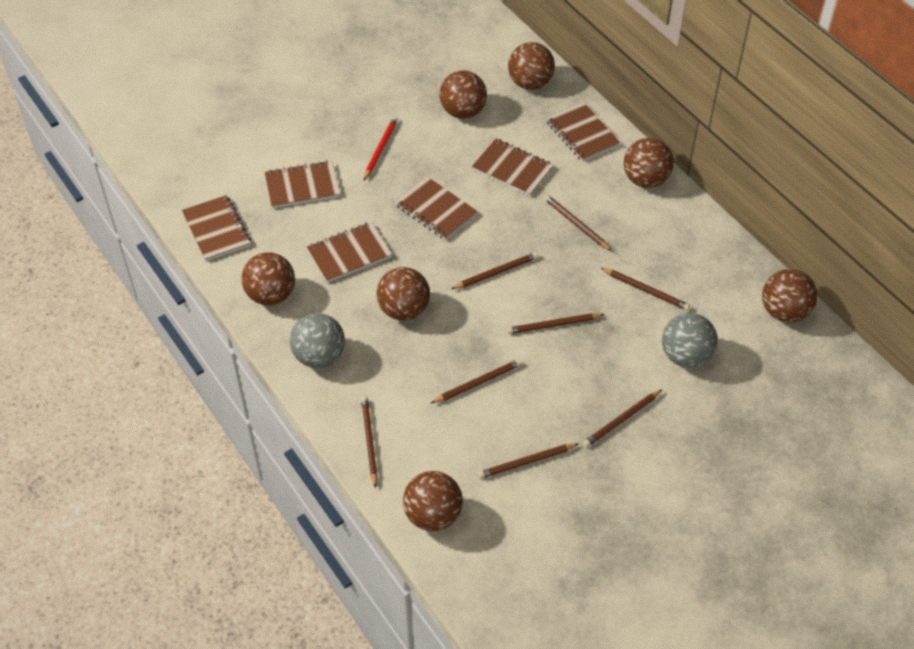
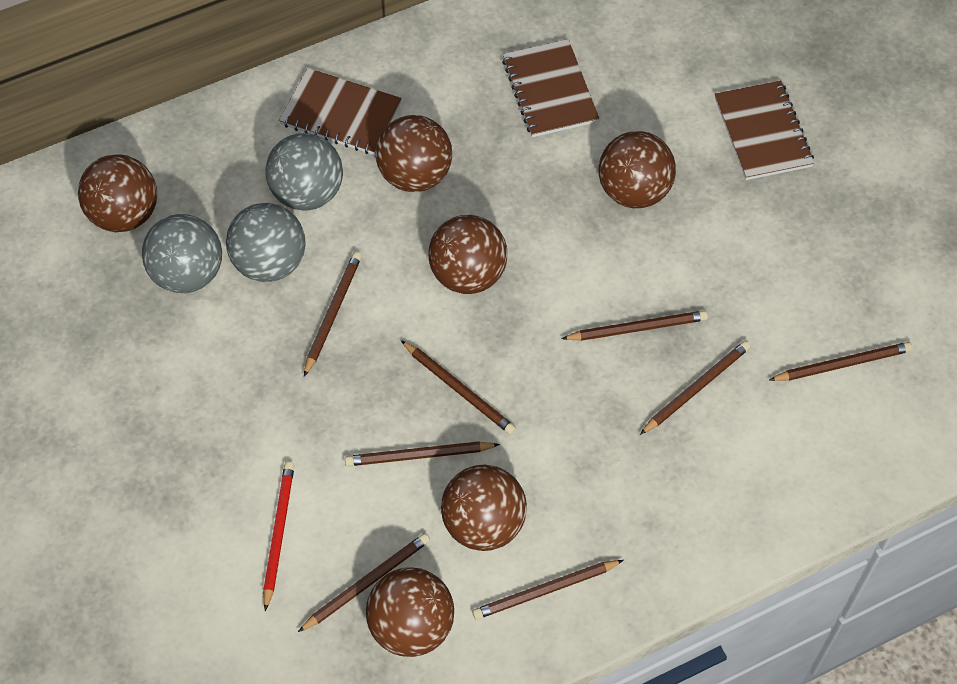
brown ball: [241,252,295,305] [376,267,430,321] [403,471,463,531] [440,70,487,119] [508,42,555,90] [624,138,674,188] [762,269,817,323] = 7 -> [78,154,157,232] [366,567,454,657] [376,115,452,192] [428,215,508,294] [441,465,527,551] [599,131,676,208] = 6
brown notebook: [182,195,251,261] [264,160,340,208] [307,222,392,283] [395,176,478,240] [472,139,554,196] [546,102,620,162] = 6 -> [279,68,402,155] [502,39,599,137] [715,81,814,180] = 3
grey ball: [290,313,345,368] [662,313,717,368] = 2 -> [142,214,222,293] [226,203,306,282] [265,133,343,211] = 3

